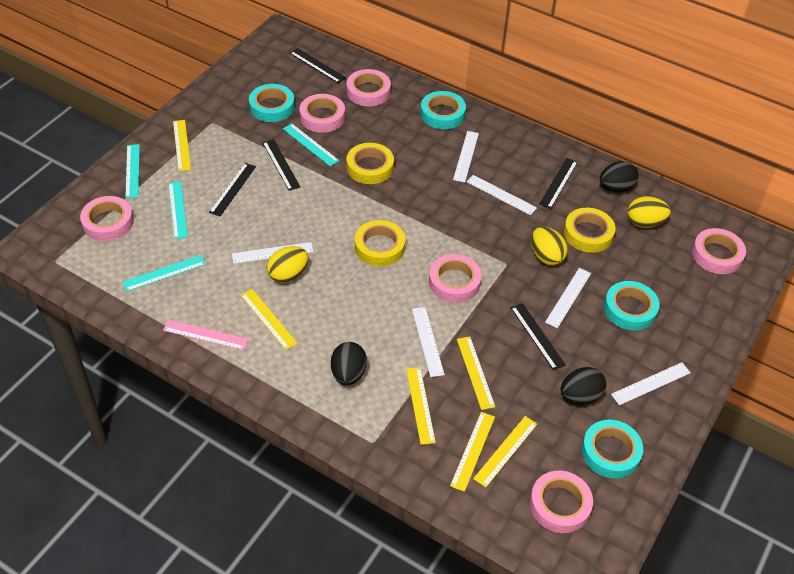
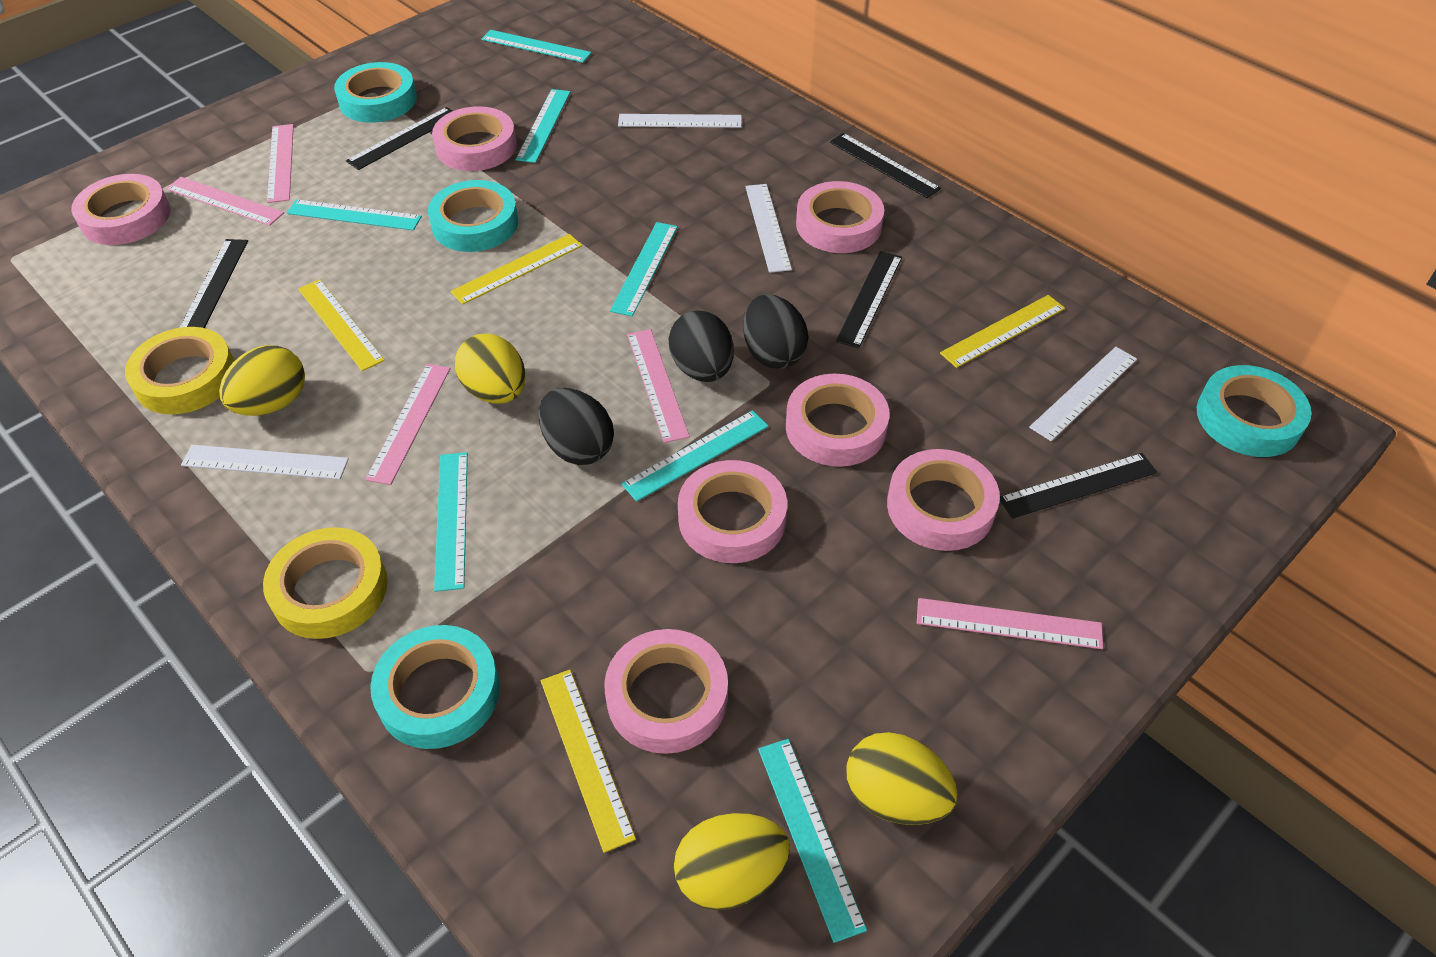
pink ruler: [163,320,249,350] = 1 -> [166,177,284,226] [267,124,294,203] [365,364,451,485] [627,329,690,443] [917,598,1103,649] = 5
pink tape: [80,196,134,241] [299,94,345,133] [347,69,391,106] [429,254,482,303] [530,471,593,533] [692,228,746,274] = 6 -> [71,174,170,245] [432,106,517,171] [604,629,728,754] [678,460,787,563] [786,374,890,467] [796,181,884,253] [887,449,1000,551] = 7
turquoise ruler: [123,255,206,292] [125,144,140,198] [168,181,188,239] [283,123,339,166] = 4 -> [287,199,422,230] [434,452,468,592] [481,30,592,63] [516,89,571,163] [610,222,678,316] [621,410,769,502] [758,739,867,943] = 7
white ruler: [232,242,314,264] [412,307,445,377] [453,131,479,182] [467,175,537,215] [545,268,591,328] [611,362,691,405] = 6 -> [181,445,349,480] [618,114,742,128] [745,184,792,273] [1029,347,1137,441] = 4
yellow egg: [267,246,308,283] [531,227,568,265] [627,196,671,228] = 3 -> [219,345,305,416] [455,334,526,404] [674,813,790,910] [846,732,958,825] = 4
yellow ruler: [173,120,191,171] [241,289,298,350] [406,367,436,445] [450,412,495,492] [457,337,495,410] [473,416,537,488] = 6 -> [298,279,385,371] [450,234,582,305] [541,670,636,853] [940,295,1065,368] = 4
yellow tape: [346,143,394,184] [355,220,405,266] [564,208,616,253] = 3 -> [125,327,234,414] [263,527,388,639] = 2

